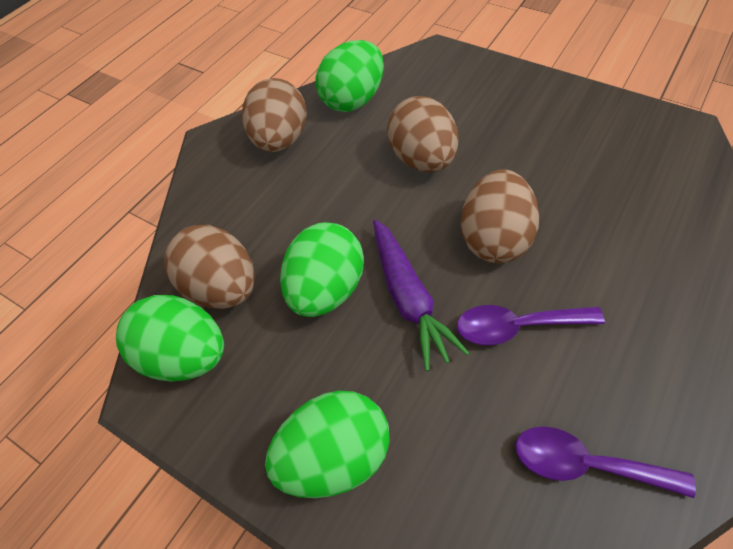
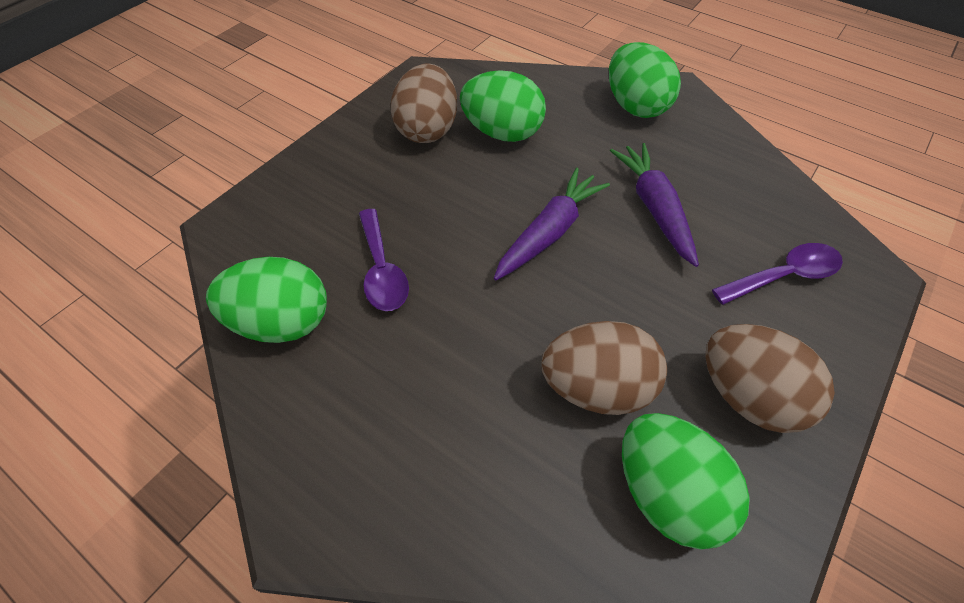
brown egg: [164,225,255,309] [242,78,307,152] [387,96,459,172] [461,169,539,263] = 4 -> [391,63,457,143] [541,321,667,415] [705,324,835,433] = 3
purple carrot: [373,219,469,371] = 1 -> [494,167,610,280] [610,143,699,267] = 2

